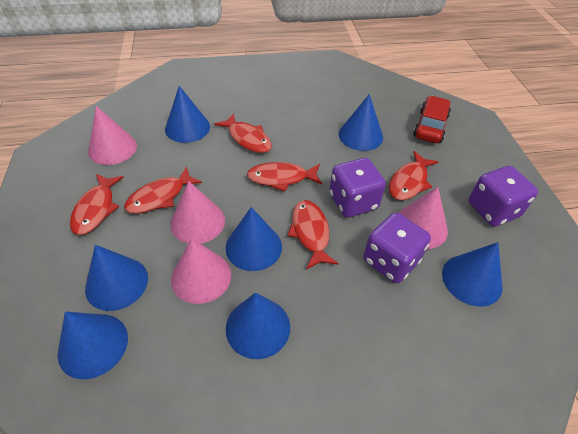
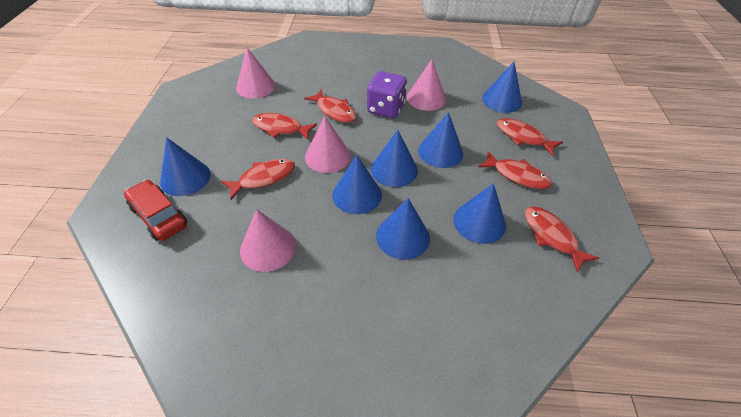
purple dice: [329,158,386,218] [363,212,431,283] [469,166,538,227] = 3 -> [367,71,407,118] = 1

